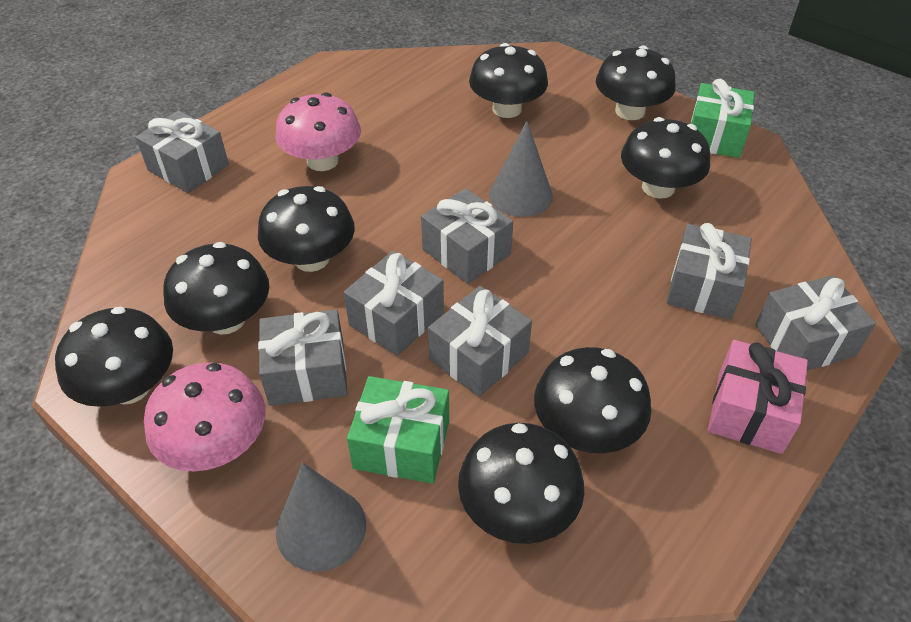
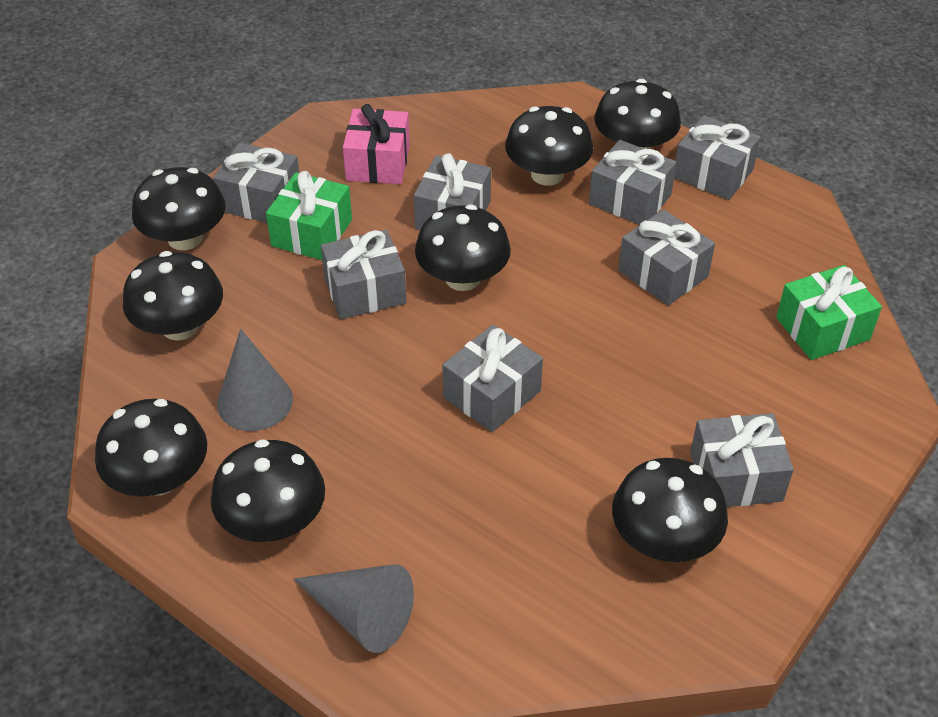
grey gift: [136,111,229,193] [258,310,348,406] [344,251,444,356] [421,188,513,284] [428,286,532,397] [667,223,752,320] [755,275,876,371] = 7 -> [213,143,299,223] [321,230,407,319] [413,153,491,230] [442,325,543,432] [589,140,676,225] [618,209,715,305] [674,115,760,200] [690,413,794,507] = 8
pink mushroom: [144,362,266,471] [276,92,361,171] = 2 -> none = 0

